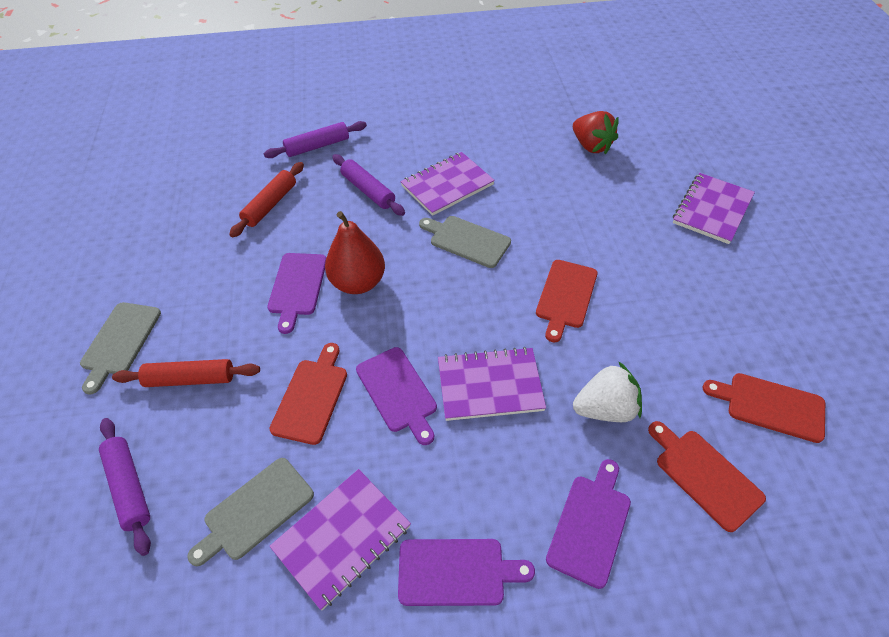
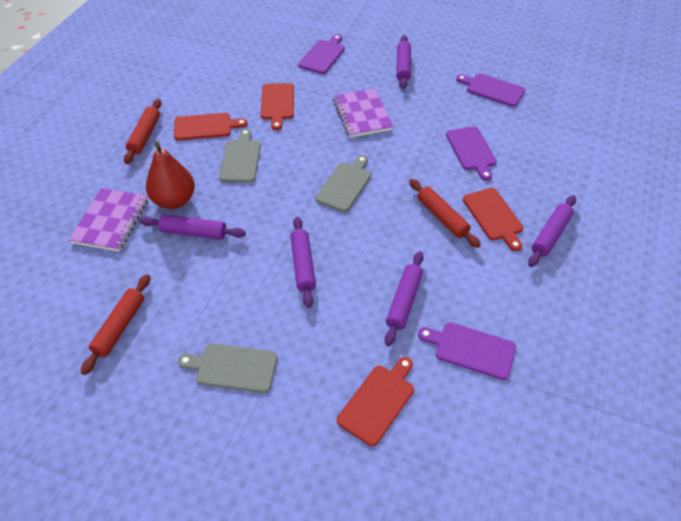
purple notebook: [269,469,411,610] [401,152,495,216] [438,347,546,421] [673,173,755,244] = 4 -> [69,188,148,252] [333,88,393,137] = 2
purple rolling pin: [99,418,151,556] [264,121,367,158] [332,154,405,216] = 3 -> [139,214,246,240] [291,217,316,308] [385,251,423,346] [396,35,411,89] [528,195,576,267] = 5
red rolling pin: [112,359,260,387] [229,162,304,238] = 2 -> [81,274,150,375] [124,99,161,164] [409,179,481,248] = 3
red strawberry: [573,111,619,154] = 1 -> none = 0
white strawberry: [573,361,642,422] = 1 -> none = 0

